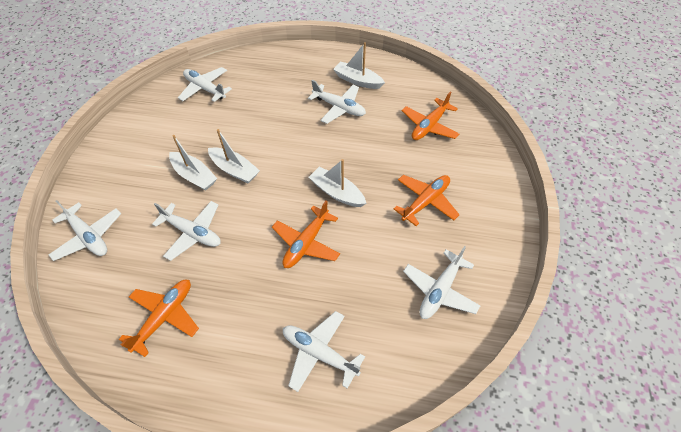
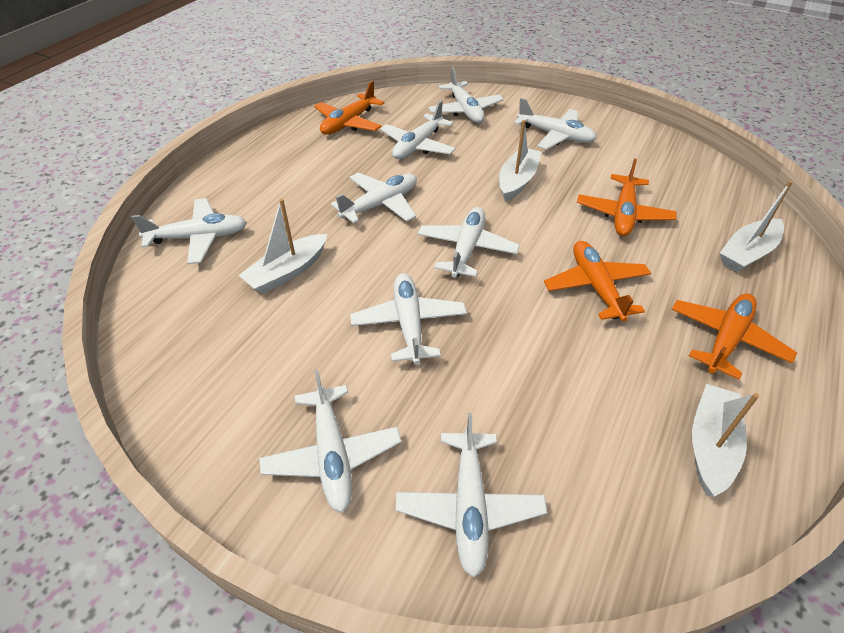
white plane: [49,200,121,261] [152,201,221,261] [178,67,232,102] [283,311,365,392] [308,80,366,124] [403,246,480,319] = 6 -> [131,198,247,264] [259,370,401,512] [331,173,417,223] [350,273,467,365] [380,101,456,159] [396,413,547,577] [418,207,520,278] [428,67,504,123] [514,98,597,150] = 9

